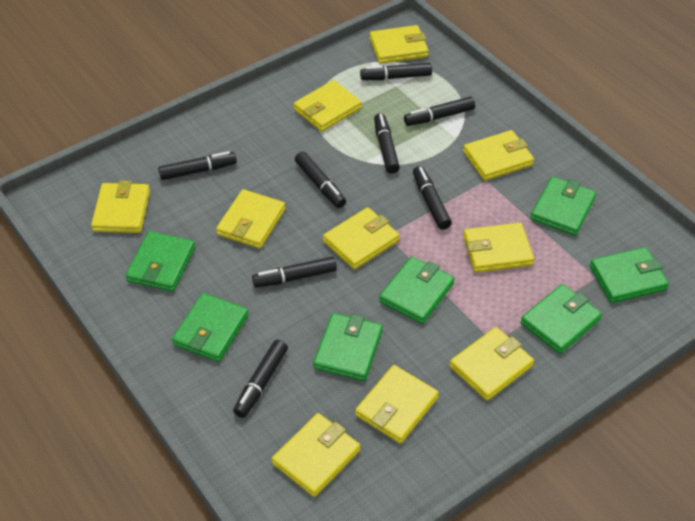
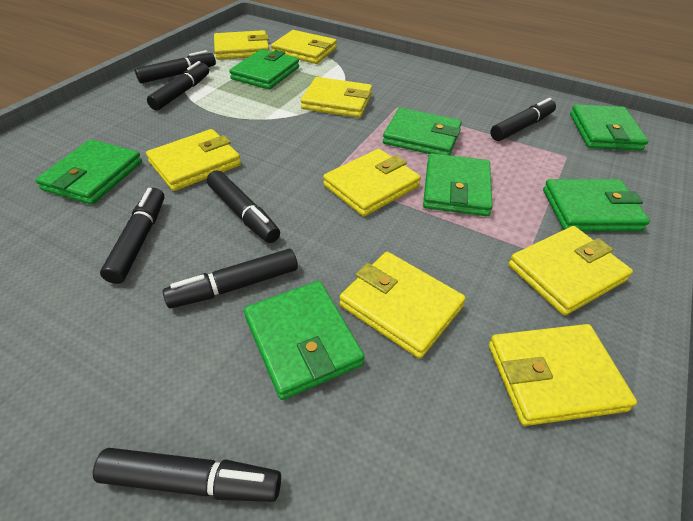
black marker: [158,151,237,180] [233,340,288,418] [252,257,337,288] [295,152,346,208] [360,63,432,80] [374,113,400,174] [404,97,475,126] [413,166,452,230] = 8 -> [93,448,281,502] [100,188,164,284] [135,50,216,83] [147,61,209,110] [163,249,298,308] [207,170,280,243] [490,98,556,141] = 7
yellow wallet: [91,180,150,233] [216,189,285,249] [272,413,360,497] [293,80,362,132] [323,207,400,270] [355,365,439,444] [370,25,429,64] [449,327,534,401] [463,130,534,181] [463,223,534,272] = 10 -> [146,129,241,191] [214,30,269,60] [271,30,337,64] [301,77,372,118] [323,149,421,216] [339,252,466,359] [489,324,637,426] [508,226,633,316] = 8

